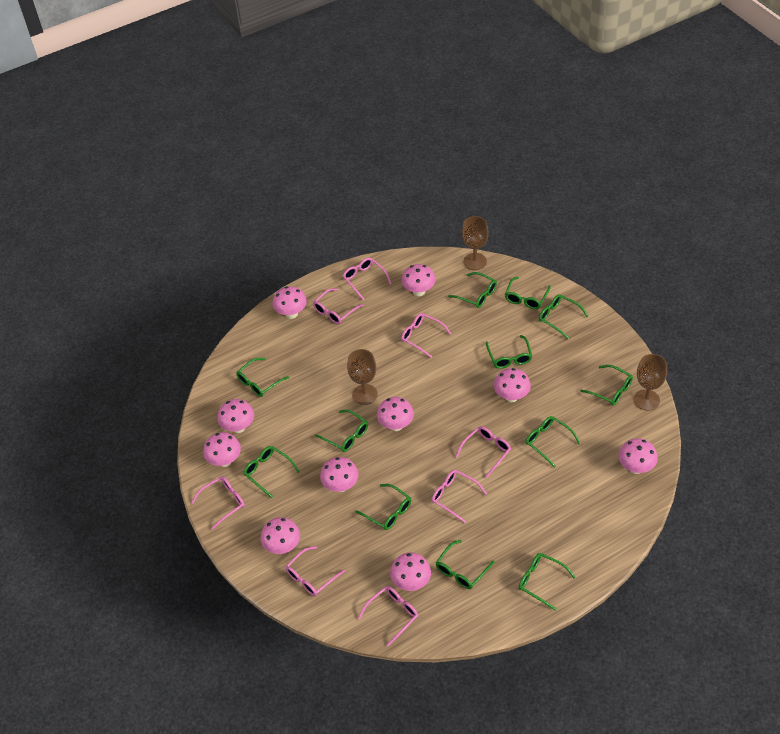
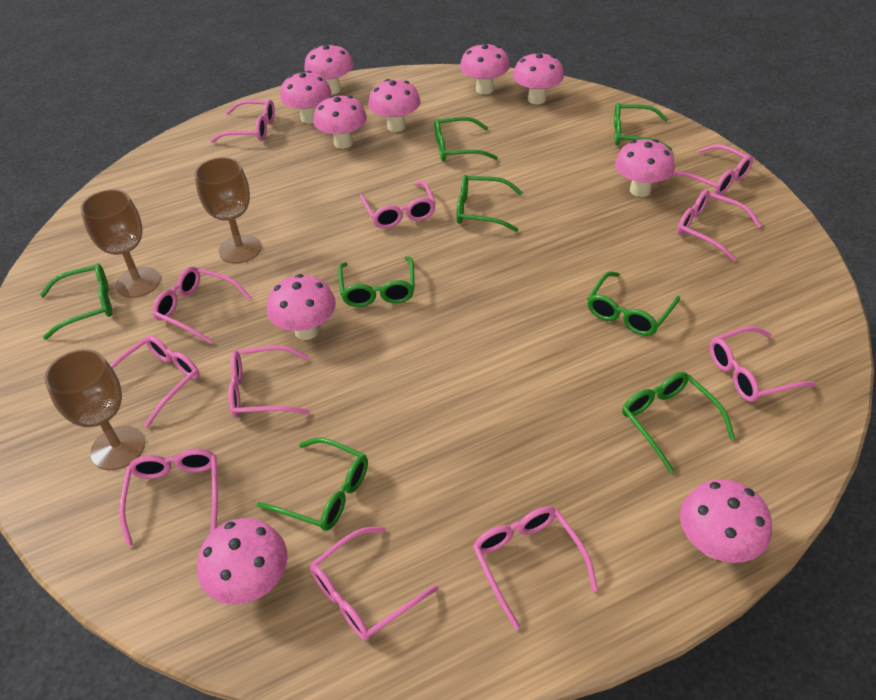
green glasses: [236,358,289,397] [243,446,300,498] [315,410,368,452] [355,484,411,530] [435,540,495,589] [448,272,497,308] [486,335,532,369] [505,277,551,309] [518,553,576,611] [526,416,581,468] [539,294,589,339] [580,365,633,406] = 12 -> [40,264,112,339] [257,438,368,531] [338,256,415,307] [434,117,498,162] [456,175,523,232] [587,272,680,336] [614,103,672,151] [622,372,735,473] = 8
pink glasses: [191,476,245,530] [285,546,345,596] [313,288,363,324] [343,258,392,300] [358,586,418,647] [401,313,451,358] [432,470,487,523] [456,426,511,478] = 8 -> [110,335,200,428] [119,449,218,546] [152,267,252,344] [210,99,275,143] [228,345,310,417] [310,527,439,641] [360,181,436,229] [473,506,598,629] [671,145,753,195] [677,190,762,262] [710,326,816,402] = 11

